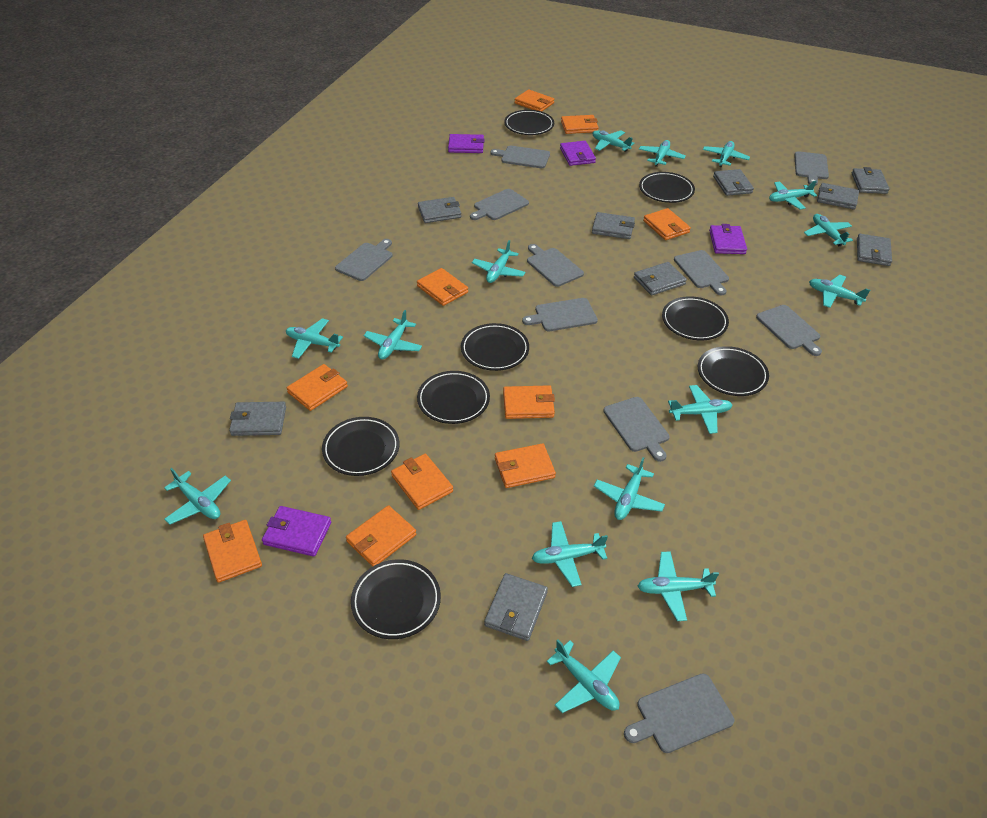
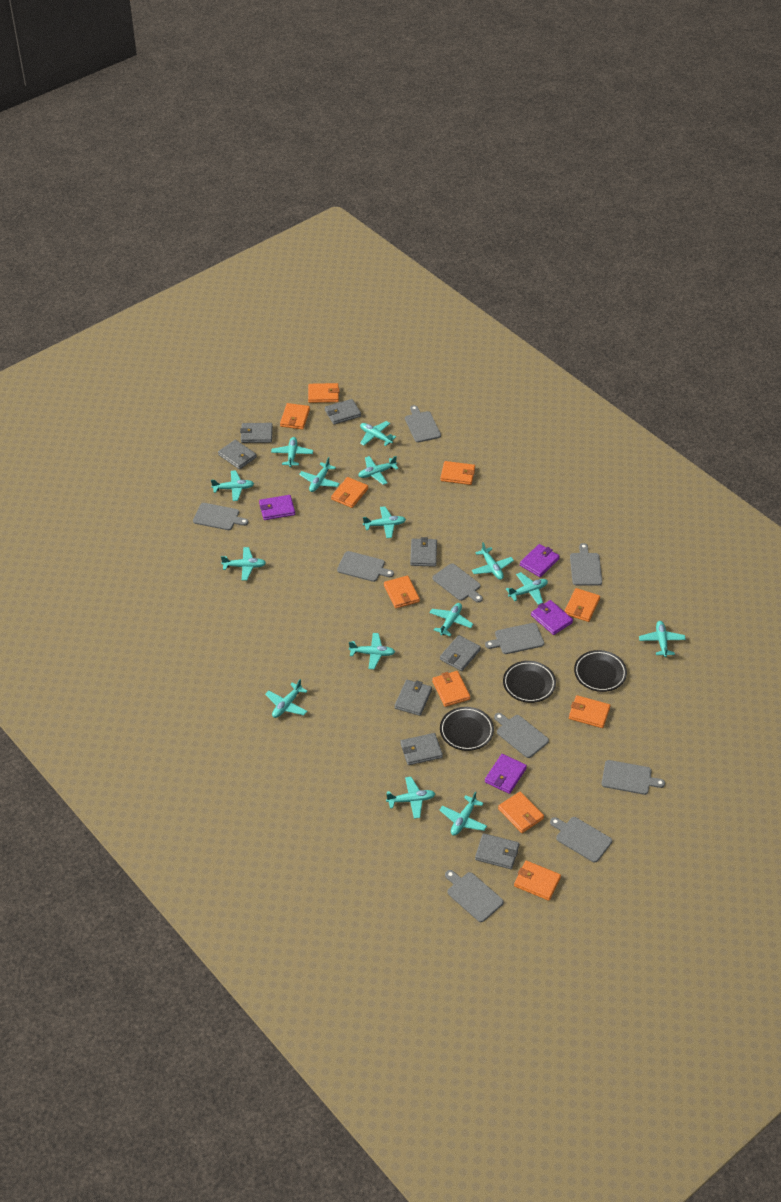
black plate: [322,417,399,476] [351,559,441,639] [417,371,490,424] [461,323,529,371] [504,110,554,135] [639,172,695,203] [662,296,729,340] [698,346,769,396] = 8 -> [440,707,494,751] [503,661,556,703] [574,650,627,692] = 3
grey wallet: [229,402,286,436] [418,197,461,223] [484,573,548,641] [592,212,635,239] [634,262,687,296] [713,169,754,196] [817,183,859,210] [852,167,890,194] [857,234,892,266] = 9 -> [218,440,257,469] [240,423,273,443] [325,399,361,425] [395,680,432,716] [400,733,443,765] [410,537,437,567] [440,635,481,671] [475,833,519,869] = 8

